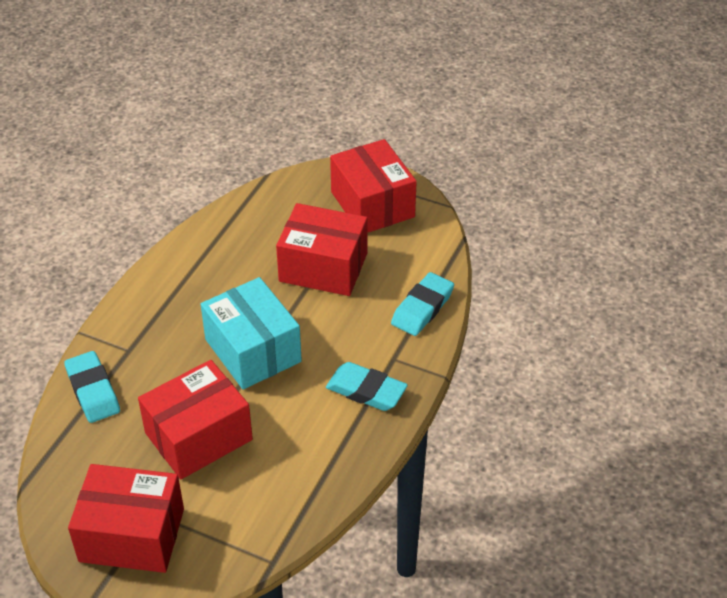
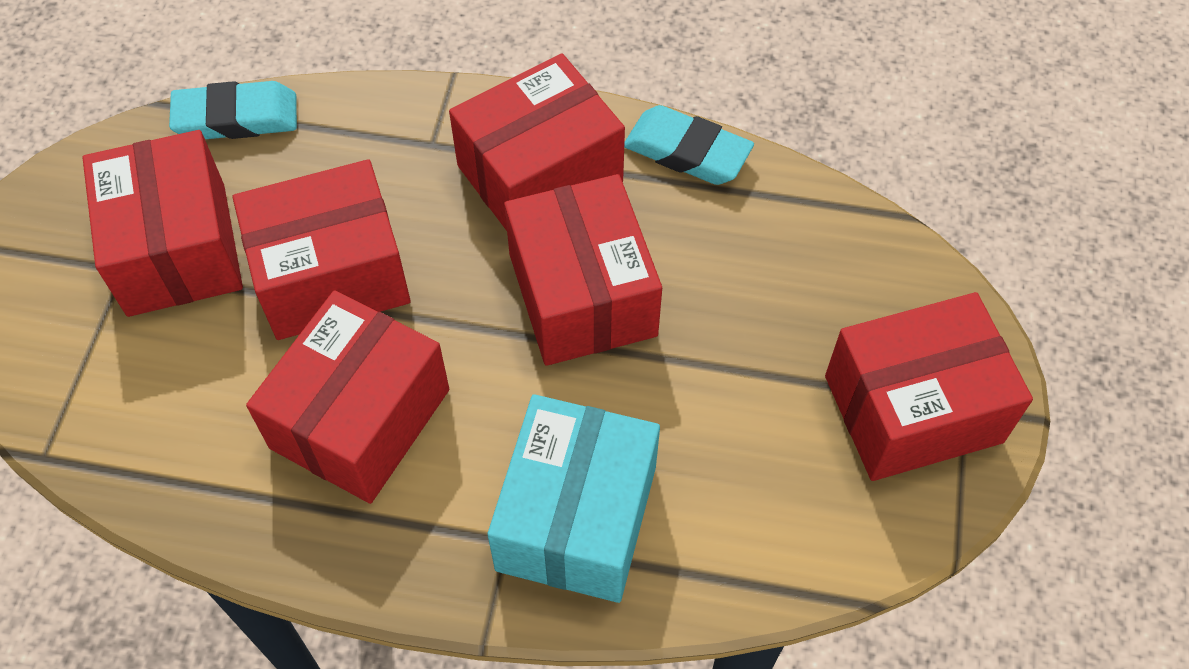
red box: [68,464,184,573] [138,360,253,479] [276,203,368,296] [330,139,417,233] = 4 -> [82,130,243,317] [233,159,411,340] [246,290,449,504] [449,53,625,231] [504,174,662,366] [825,292,1033,481] = 6
turquoise eraser: [64,351,120,423] [326,362,408,411] [391,272,454,336] = 3 -> [169,81,297,139] [624,105,754,185] = 2

